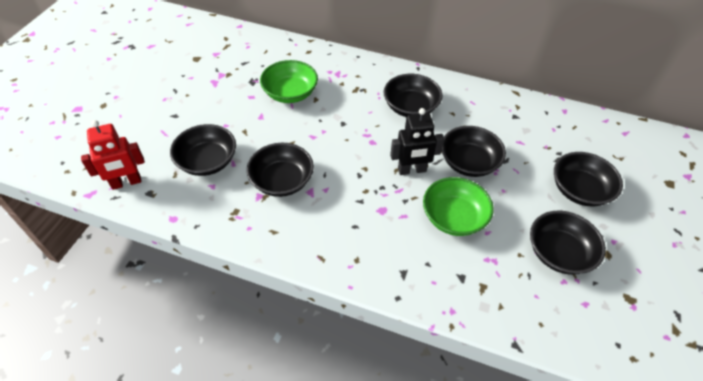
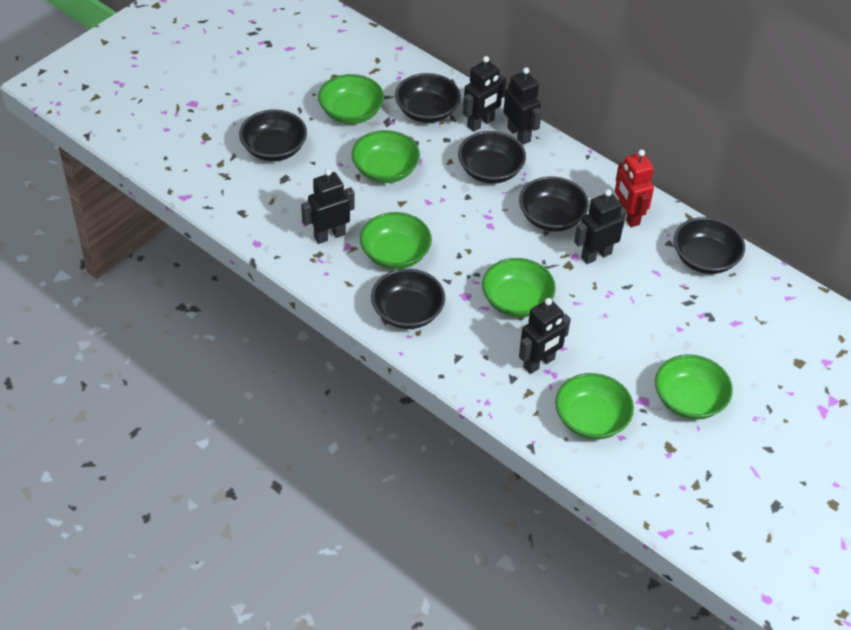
black robot: [390,108,444,175] = 1 -> [301,169,355,244] [463,56,506,132] [503,67,542,145] [519,298,571,374] [574,189,627,264] = 5
green bowl: [260,60,318,103] [423,177,494,236] = 2 -> [318,74,384,124] [352,130,420,183] [360,212,432,269] [482,258,556,317] [555,373,634,440] [655,354,733,420] = 6

